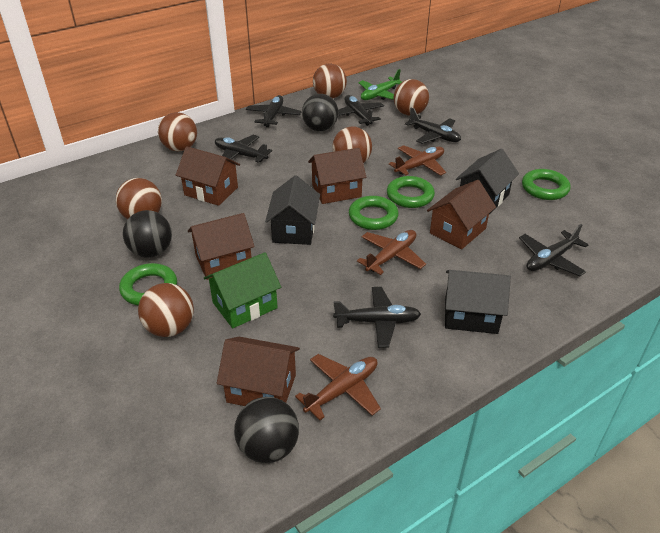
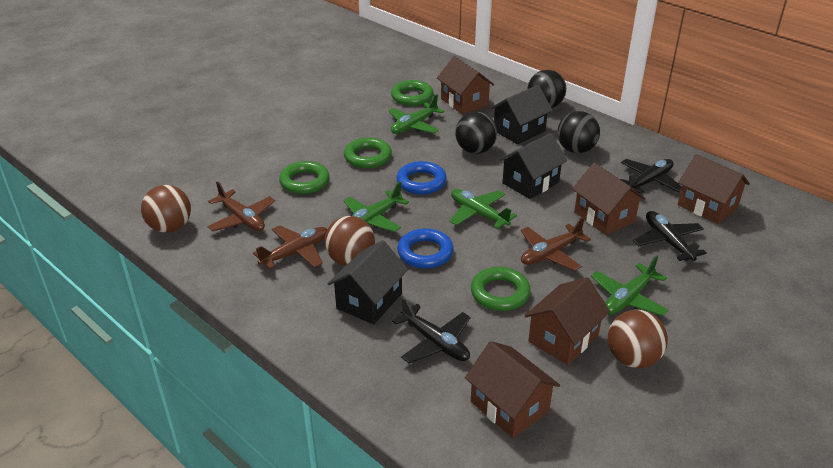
black plane: [215,135,272,163] [246,95,301,127] [333,287,421,348] [338,95,384,126] [405,107,461,144] [519,224,588,276] = 6 -> [392,297,471,363] [620,159,682,194] [633,211,707,261] = 3
blue ring: none = 0 -> [396,161,447,194] [397,228,454,269] = 2
brown ball: [116,178,162,219] [138,283,194,337] [158,112,197,151] [313,64,347,99] [332,127,372,163] [394,79,429,116] = 6 -> [141,185,191,233] [325,216,375,266] [608,310,668,368] = 3
green house: [204,252,281,328] = 1 -> none = 0
green plane: [358,69,402,100] = 1 -> [343,182,409,232] [388,94,445,134] [449,189,517,229] [591,255,669,316] = 4

